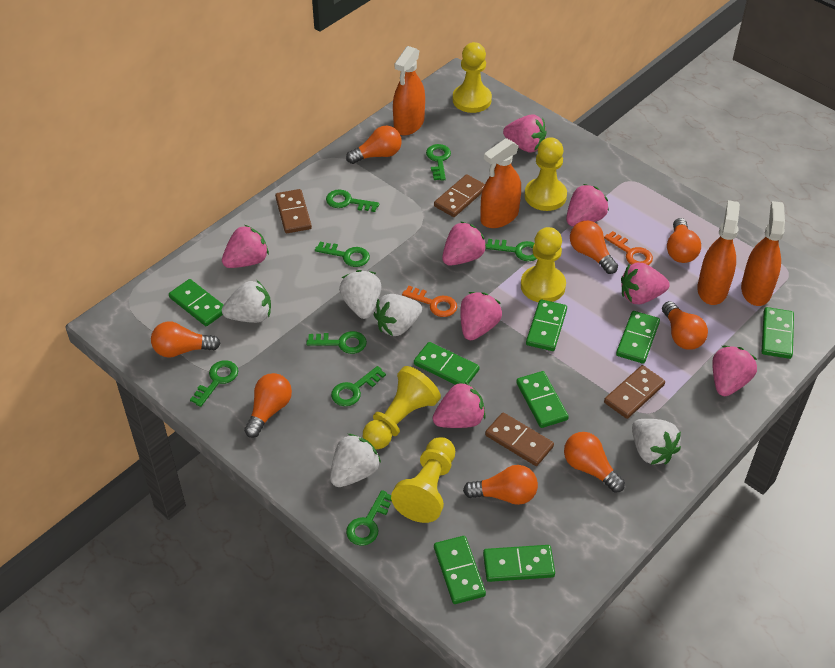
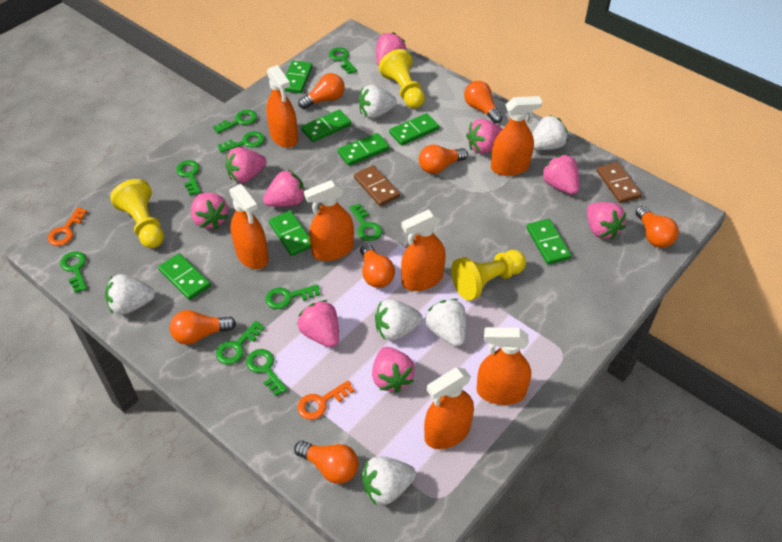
brown domino: [275,189,312,233] [434,174,485,217] [485,412,554,466] [604,365,665,419] = 4 -> [354,165,400,206] [597,162,642,203] = 2
green domino: [169,279,223,326] [414,342,480,385] [434,536,486,604] [483,545,555,582] [516,371,569,428] [526,299,567,351] [616,311,660,364] [762,307,794,359] = 8 -> [158,253,211,300] [269,211,311,256] [285,61,313,93] [301,110,352,142] [338,133,389,166] [389,113,439,146] [526,219,571,264] = 7
green key: [190,360,238,407] [306,331,367,354] [315,242,370,267] [326,190,379,212] [331,366,386,406] [346,490,392,546] [426,144,451,181] [485,239,537,261] = 8 -> [60,251,87,293] [176,160,201,195] [213,110,257,134] [216,321,265,365] [218,131,265,153] [246,349,287,396] [265,285,320,309] [329,47,357,74] [350,204,382,241] = 9
orange light bulb: [151,321,221,358] [244,373,292,438] [346,125,402,164] [463,465,538,505] [564,432,625,493] [570,221,618,274] [662,301,708,350] [667,218,701,263] = 8 -> [170,310,236,345] [294,441,358,484] [298,73,345,109] [360,243,395,288] [419,144,468,174] [464,81,503,124] [636,206,679,248] = 7
orange spray bottle: [393,46,425,136] [481,138,521,228] [697,200,740,305] [741,201,785,306] = 4 -> [229,184,269,269] [266,65,298,148] [304,180,354,261] [401,210,446,291] [424,368,474,449] [477,327,531,405] [491,96,542,176] = 7
pink strawberry: [222,225,269,268] [432,381,486,428] [442,221,487,266] [460,292,502,340] [503,114,547,153] [566,184,609,227] [621,263,670,304] [712,346,757,396] = 8 -> [191,193,229,229] [225,147,267,183] [263,170,305,207] [297,300,339,348] [372,347,415,393] [376,32,406,66] [466,119,502,154] [542,155,579,195] [587,202,626,239] = 9
white strawberry: [222,280,271,323] [330,434,381,487] [339,270,382,319] [374,294,422,336] [632,419,681,465] = 5 -> [105,274,155,315] [359,85,397,119] [362,456,416,506] [375,299,423,341] [425,299,466,347] [532,115,568,150] = 6
yellow pawn: [363,366,441,449] [391,437,455,523] [453,42,492,113] [521,227,566,302] [525,137,567,211] = 5 -> [110,179,164,248] [379,49,425,109] [451,250,526,301] = 3

